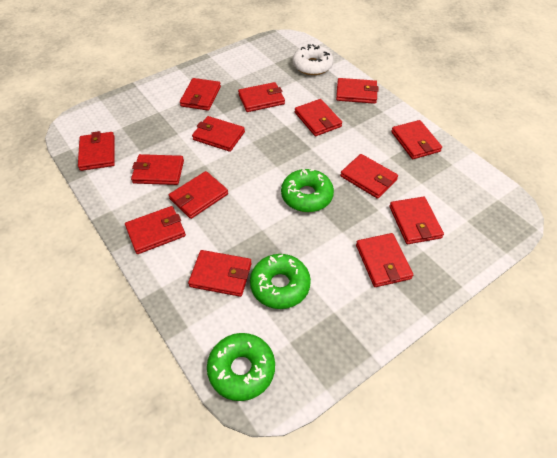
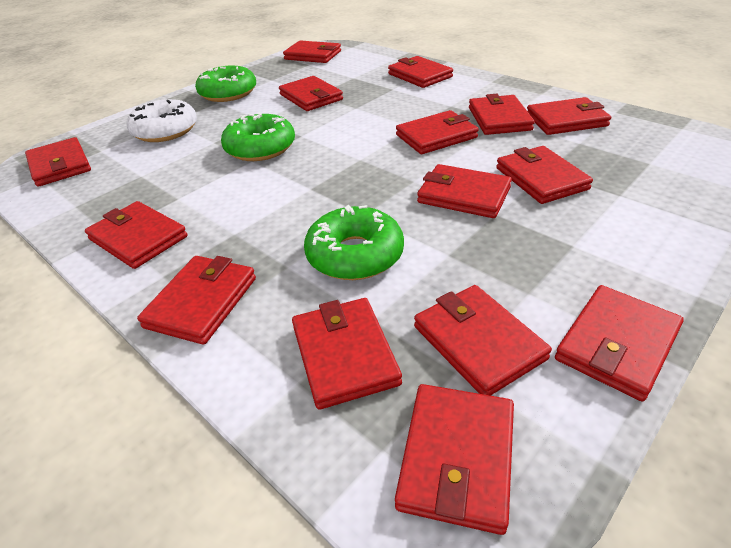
red wallet: [78,131,115,171] [125,206,186,254] [131,154,184,185] [169,171,228,219] [180,78,221,111] [188,250,252,297] [192,116,245,152] [238,82,285,112] [295,99,342,136] [336,78,379,104] [340,154,398,199] [356,233,413,287] [389,196,444,244] [391,120,442,159] = 14 -> [25,137,91,187] [85,201,188,269] [137,256,256,345] [279,76,343,111] [283,41,341,63] [292,298,402,410] [388,56,453,88] [395,384,514,535] [396,110,479,154] [414,285,552,396] [417,164,512,218] [469,94,535,135] [496,146,593,204] [527,97,611,135] [555,285,684,401] = 15

